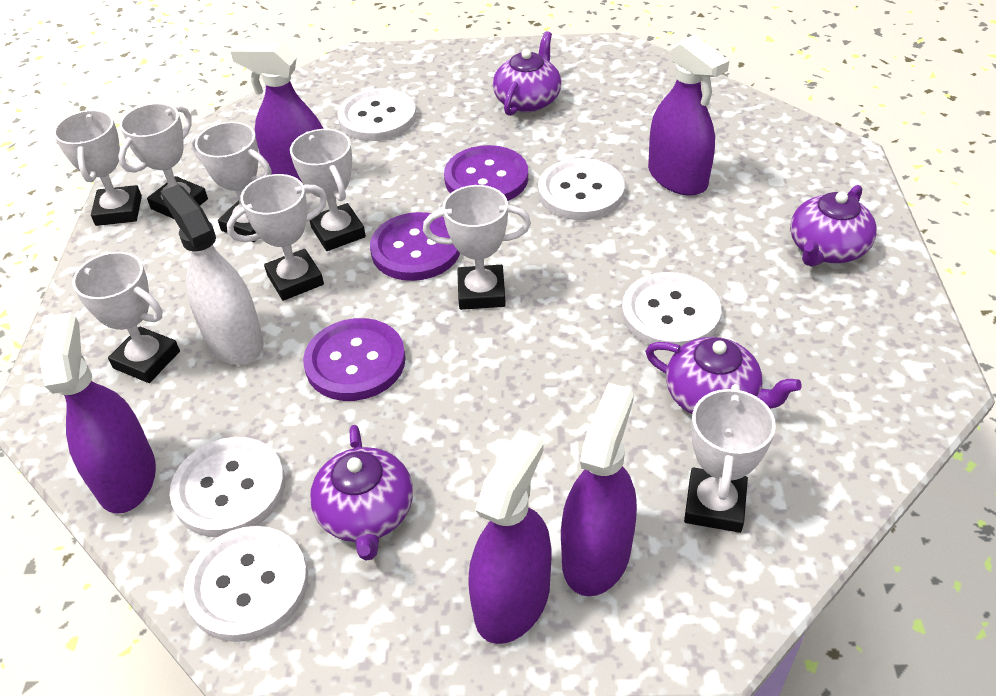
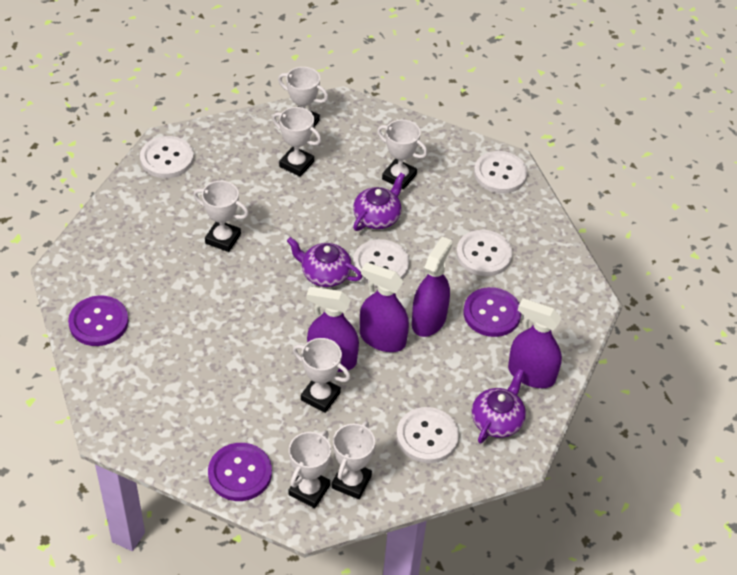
purple spray bottle: [39,312,156,514] [230,43,324,185] [468,429,552,644] [561,383,637,596] [648,35,729,196] = 5 -> [307,286,359,372] [360,262,409,352] [412,237,452,337] [508,298,562,388] = 4
purple teapot: [310,425,413,561] [493,31,561,116] [645,337,802,414] [790,185,877,267] = 4 -> [287,237,362,287] [353,173,405,231] [471,369,526,443] = 3
white spray bottle: [160,184,264,365] = 1 -> none = 0
white trophy: [53,110,142,226] [71,252,180,383] [118,103,208,219] [191,122,272,242] [227,174,327,301] [290,129,366,251] [423,185,531,310] [684,384,776,533] = 8 -> [193,181,249,252] [272,107,321,177] [278,67,328,128] [289,430,331,508] [293,338,350,413] [332,421,375,499] [377,120,428,190] = 7

